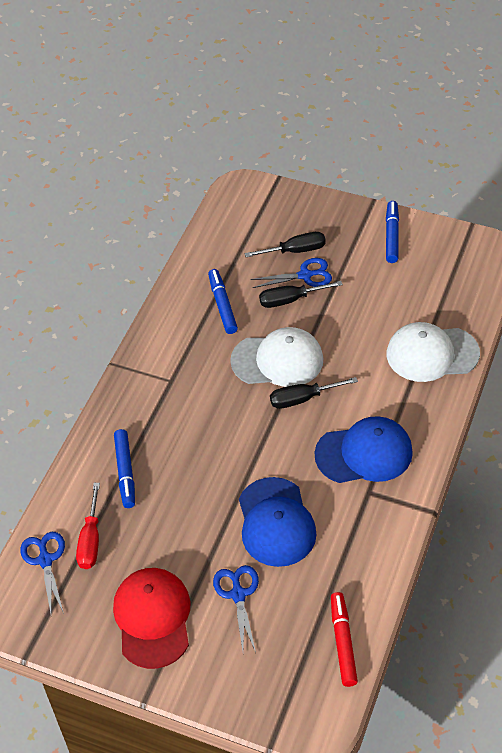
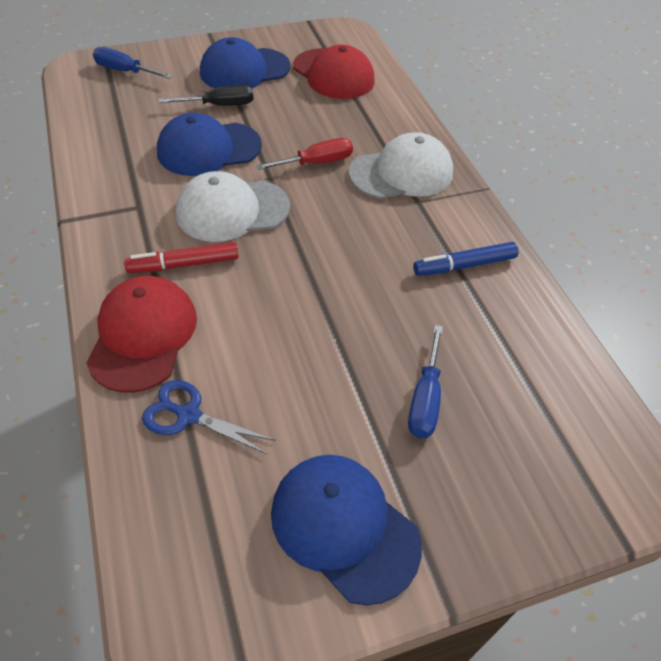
black screwdriver: [244,232,326,257] [259,281,343,308] [270,377,358,409] = 3 -> [159,85,254,106] = 1
blue cap: [239,477,317,567] [315,416,413,483] = 2 -> [157,113,262,176] [200,37,290,88] [271,455,422,605] = 3
blue marker: [114,429,135,508] [208,269,238,334] [386,201,399,263] = 3 -> [413,242,518,276] = 1
blue scissors: [20,532,65,614] [213,565,259,653] [250,258,332,288] = 3 -> [142,380,275,454] = 1
blue screwdriver: none = 0 -> [93,47,173,79] [408,325,443,438] = 2
red cap: [113,568,191,669] = 1 -> [86,276,197,393] [293,45,375,99] = 2

